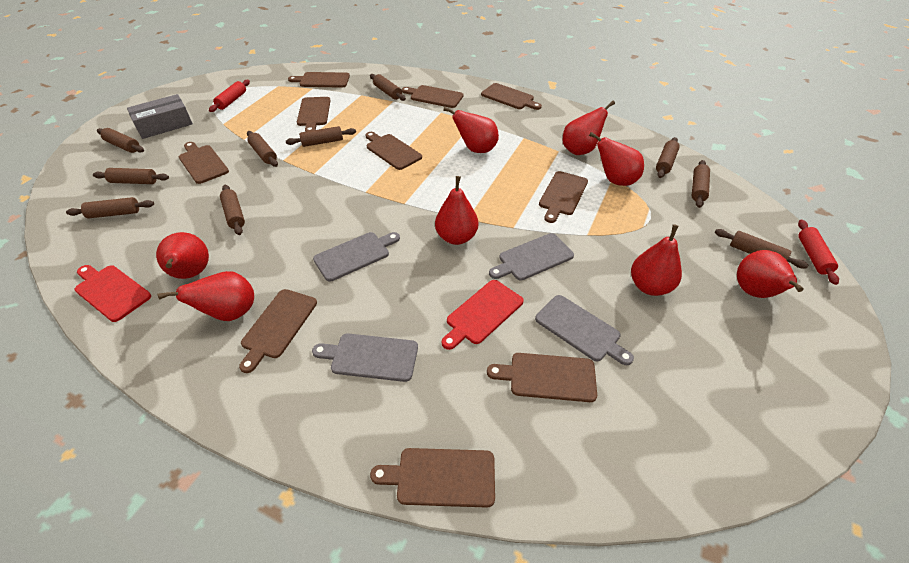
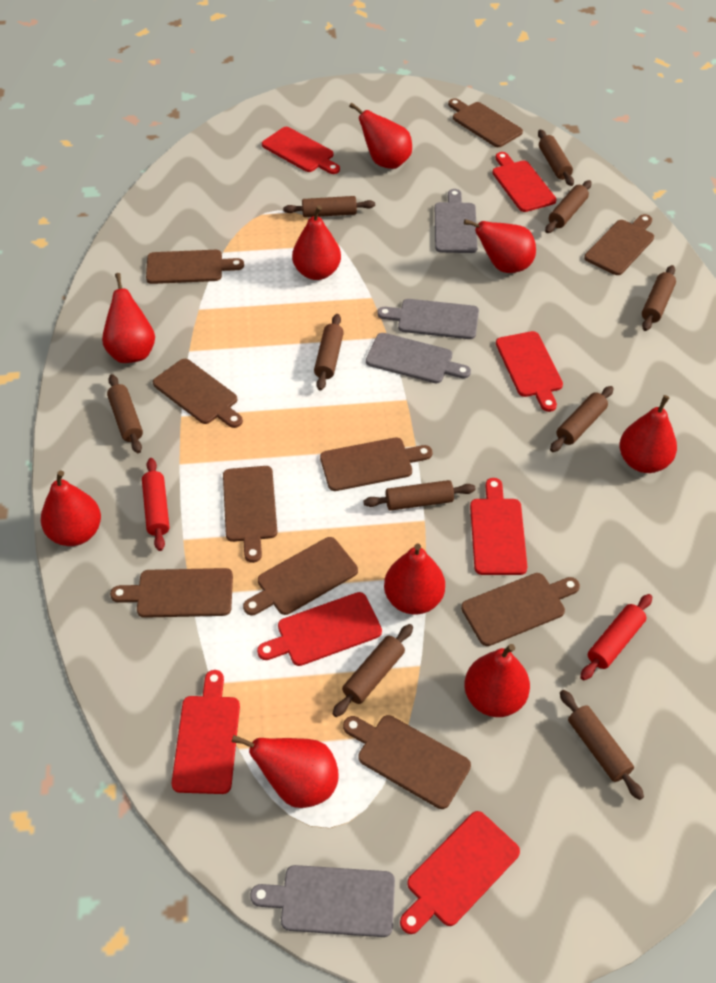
grey box: [127,94,193,139] = 1 -> none = 0
red cutting board: [75,265,151,322] [442,280,524,350] = 2 -> [172,670,240,794] [257,592,382,666] [262,127,340,174] [400,811,520,934] [470,478,527,575] [493,152,556,212] [496,331,563,412] = 7
red pear: [156,232,209,279] [157,271,254,321] [435,176,478,245] [443,107,499,153] [563,101,615,155] [589,132,644,186] [631,225,682,296] [737,250,804,298] = 8 -> [41,470,101,546] [102,273,155,363] [232,735,339,808] [292,206,341,280] [349,102,412,169] [384,544,445,614] [464,219,536,273] [464,644,530,717] [619,395,677,473] = 9

